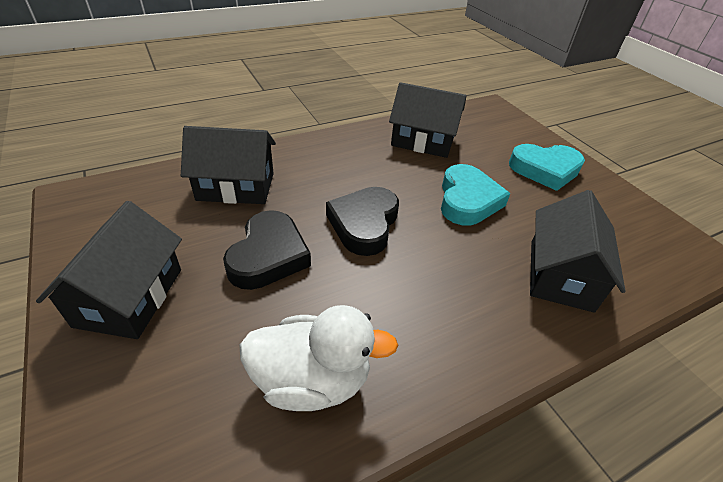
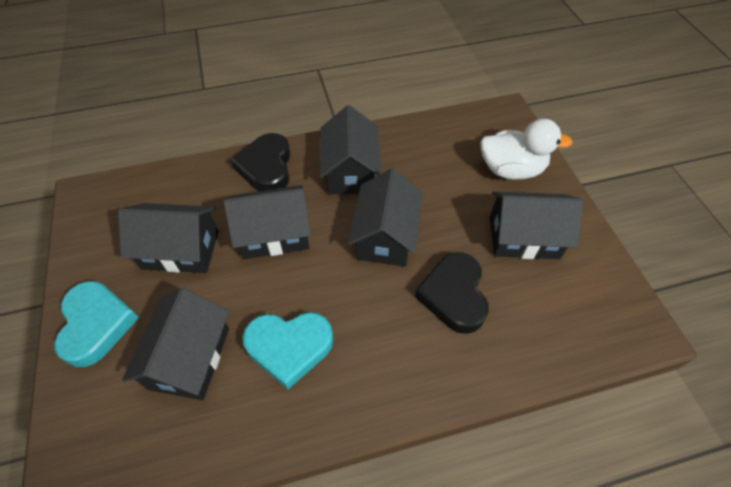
black house: [36,201,182,339] [181,126,276,204] [389,82,466,158] [530,190,626,313] = 4 -> [118,203,218,273] [122,288,229,400] [224,185,311,259] [320,105,381,194] [348,168,423,267] [490,191,584,259] = 6

